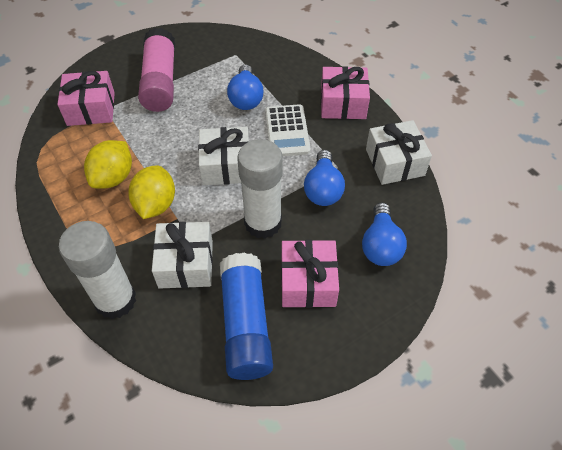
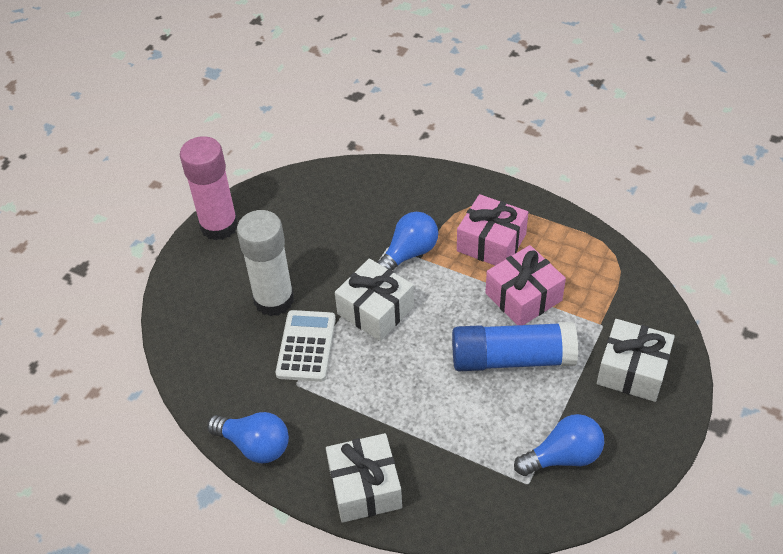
pink gift: [57,71,115,126] [281,240,339,308] [321,66,370,119] = 3 -> [457,194,528,265] [485,245,566,325] = 2
white glue stick: [59,221,136,319] [237,139,283,239] = 2 -> [237,210,294,316] = 1
yellow lemon: [84,140,132,189] [128,166,175,219] = 2 -> none = 0

